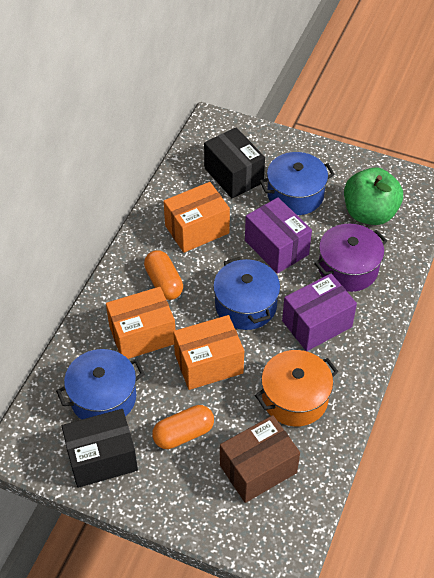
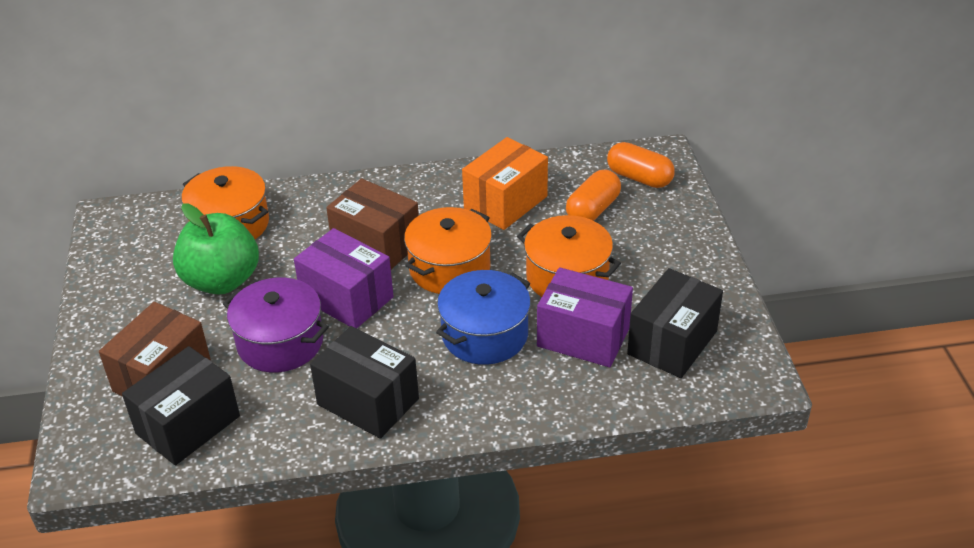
black box: [62,409,138,488] [204,127,265,199] = 2 -> [122,346,240,465] [310,326,419,439] [627,268,723,378] = 3
blue pot: [56,349,145,420] [213,257,280,330] [260,152,335,215] = 3 -> [436,270,531,365] = 1
brown box: [220,415,300,503] = 1 -> [99,302,211,397] [326,178,419,269] = 2
orange box: [106,287,175,359] [163,182,230,253] [173,315,244,390] = 3 -> [462,137,548,230] = 1
orange pot: [255,350,338,427] = 1 -> [182,166,269,239] [404,207,492,294] [517,215,621,297] = 3

